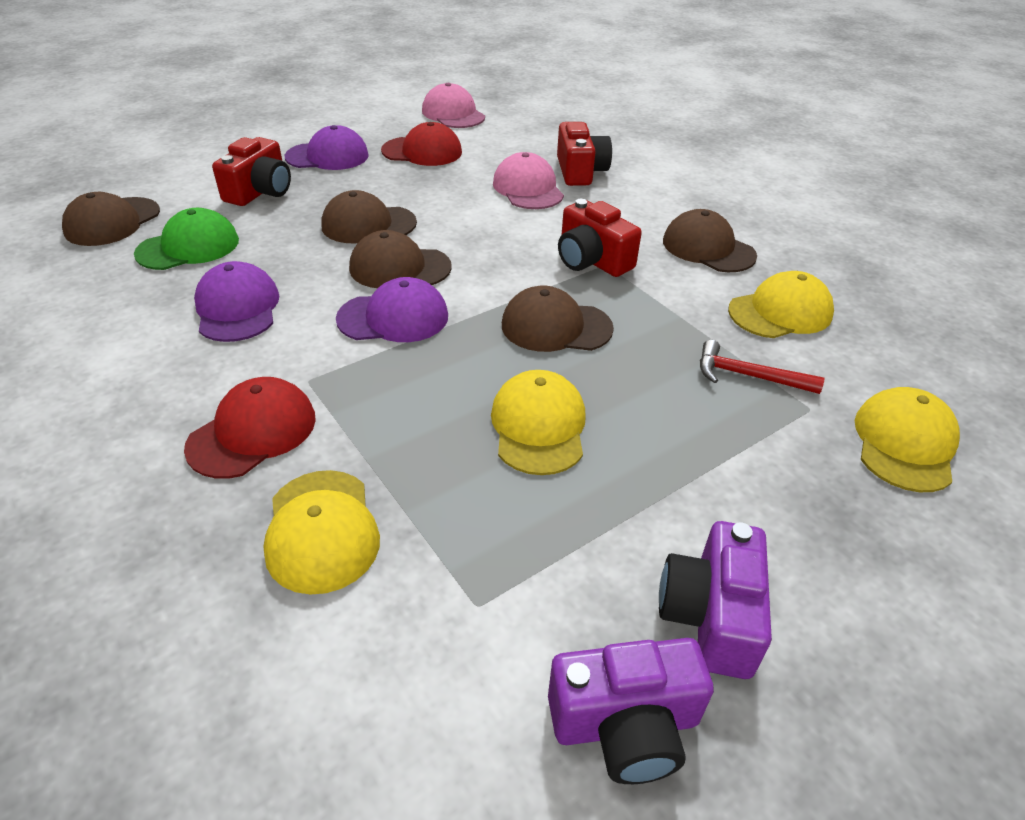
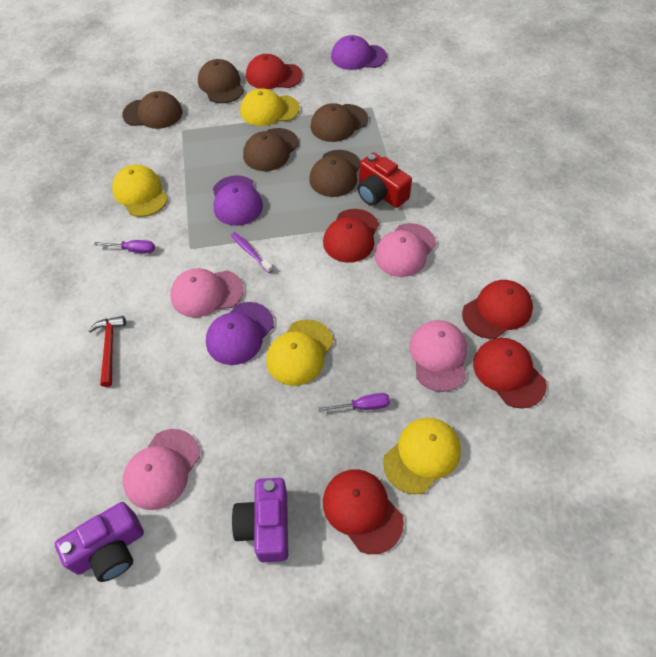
green cap: [134,208,239,270] = 1 -> none = 0
pink cap: [422,83,485,128] [493,152,564,209] = 2 -> [123,429,200,510] [170,268,244,317] [374,223,436,277] [409,320,467,392] = 4
purple screwdriver: none = 0 -> [94,240,155,253] [318,393,390,412] = 2
purple toothbrush: none = 0 -> [231,232,273,273] = 1
red camera: [212,137,291,206] [557,122,612,186] [558,199,642,277] = 3 -> [358,153,412,208] = 1
red cap: [184,377,316,479] [381,122,462,166] = 2 -> [246,54,303,89] [323,209,379,263] [323,469,404,554] [462,280,533,339] [473,338,547,409] = 5

